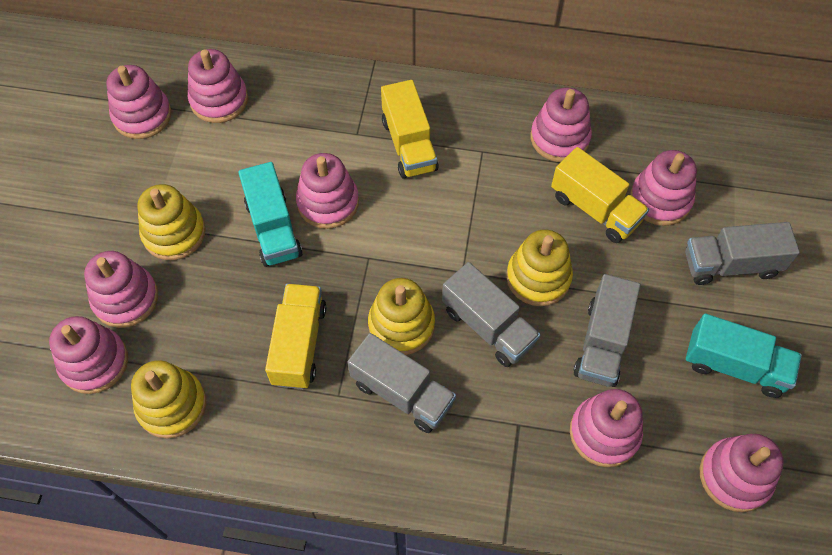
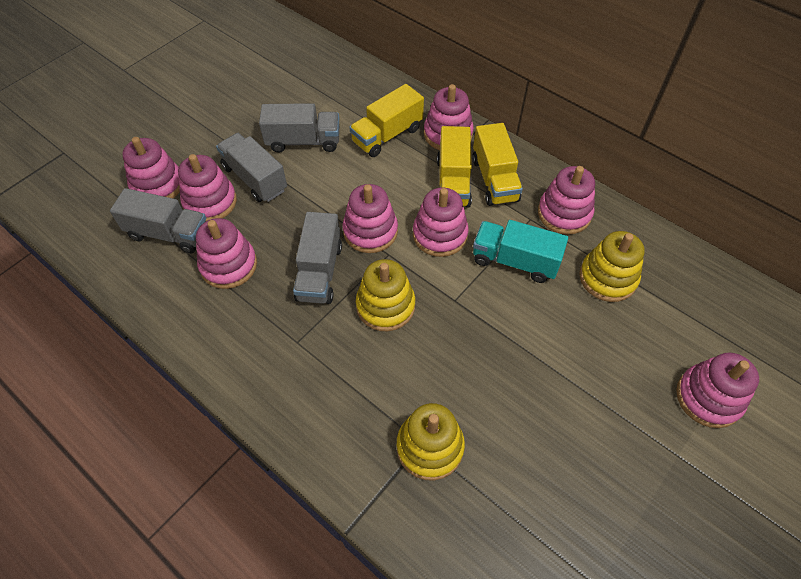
pink stacking toy: [49,316,128,394] [84,251,158,328] [106,65,172,139] [188,49,248,123] [296,153,359,229] [531,88,592,162] [570,389,643,467] [630,150,697,226] [700,434,784,512] = 9 -> [122,137,180,198] [178,154,237,221] [196,218,257,289] [342,184,398,253] [413,188,469,257] [424,84,474,150] [538,166,595,235] [676,352,759,428] = 8
turquoise truck: [238,162,303,267] [686,314,802,398] = 2 -> [473,220,568,283] = 1
yellow stacking toy: [131,360,206,439] [137,184,206,260] [368,278,435,355] [506,230,573,306] = 4 -> [356,259,415,331] [397,403,465,481] [579,231,645,302] = 3

